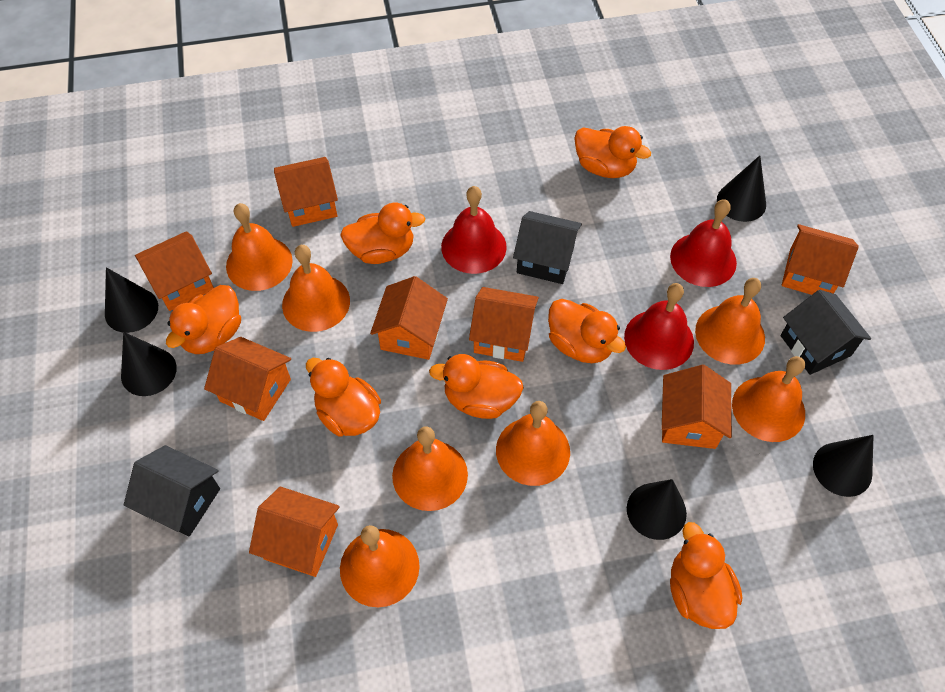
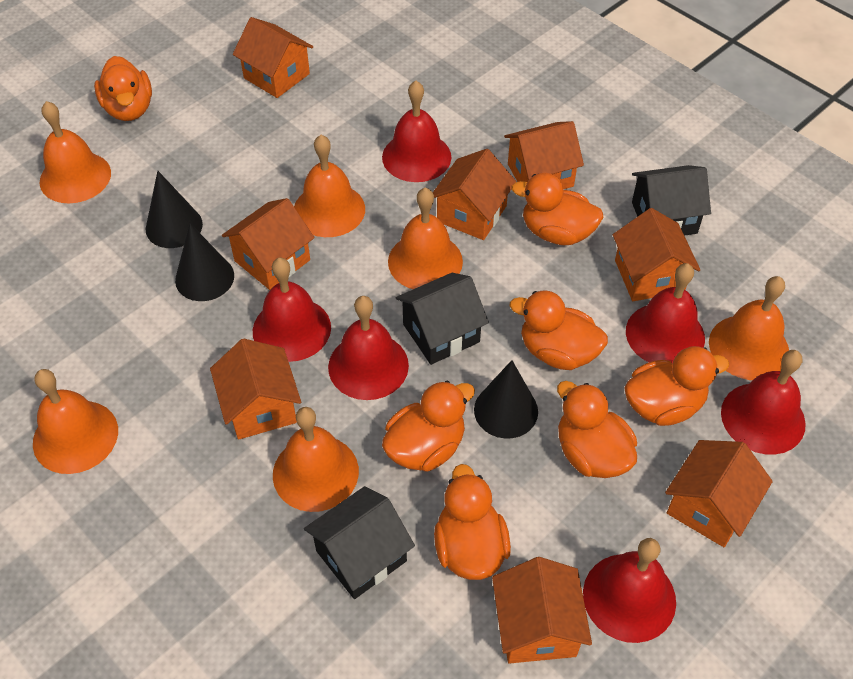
black cone: [105,267,158,333] [121,332,177,396] [627,479,687,540] [717,156,766,222] [813,435,874,497] = 5 -> [146,171,203,248] [175,223,234,301] [474,360,538,439] = 3
orange bell: [226,203,293,291] [282,245,350,332] [340,525,420,607] [392,427,468,511] [496,401,570,486] [695,278,765,365] [732,356,805,442] = 7 -> [33,369,118,474] [40,101,111,203] [273,407,359,512] [294,135,365,237] [388,188,463,289] [709,276,789,380] = 6
red bell: [441,186,507,274] [624,283,694,370] [670,199,737,287] = 3 -> [253,258,331,362] [328,296,409,400] [382,81,451,182] [583,538,676,643] [626,263,705,363] [721,350,806,455] = 6

